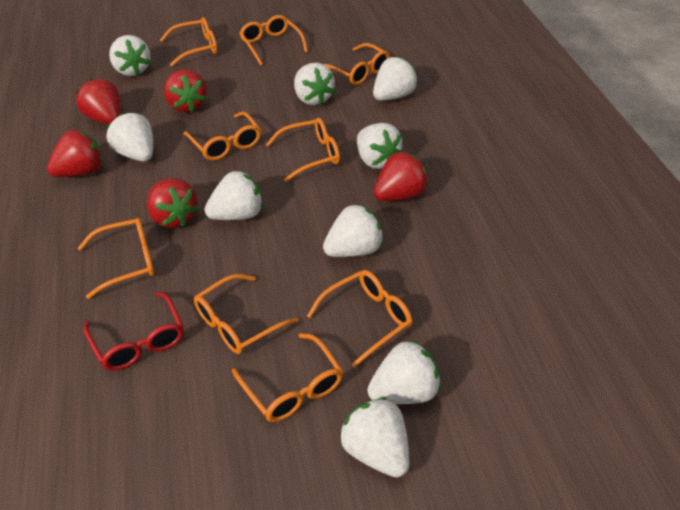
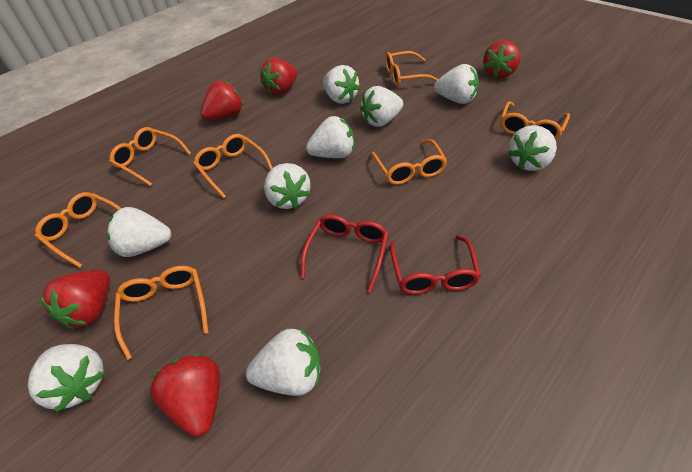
orange glasses: [78,218,155,299] [160,17,217,66] [183,112,261,160] [194,274,299,354] [232,333,343,422] [239,15,308,66] [266,118,340,182] [307,270,412,367] [324,43,390,85] = 9 -> [35,192,122,268] [109,127,192,186] [114,266,208,360] [193,134,273,199] [371,139,447,185] [385,51,438,86] [500,101,570,140] = 7
red glasses: [83,292,184,371] = 1 -> [301,215,388,293] [390,235,481,294] = 2

